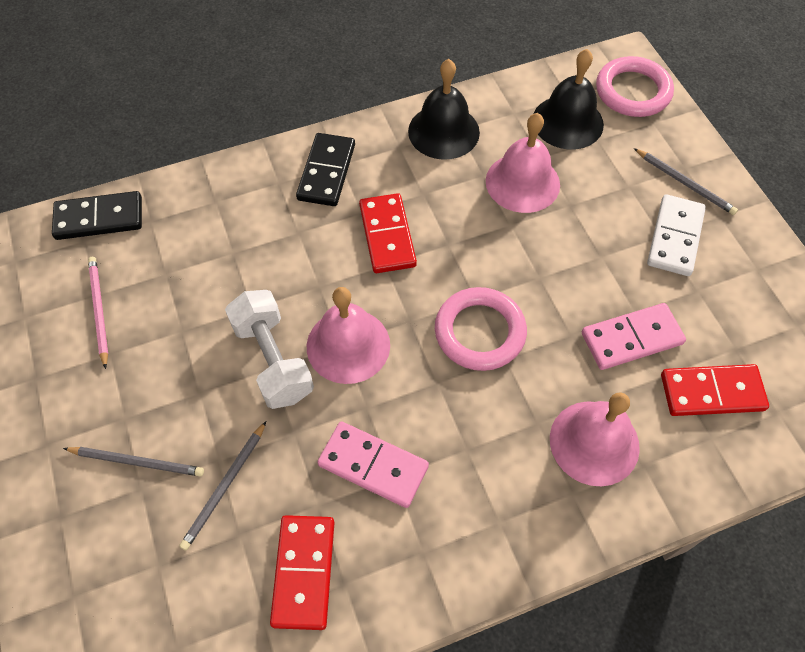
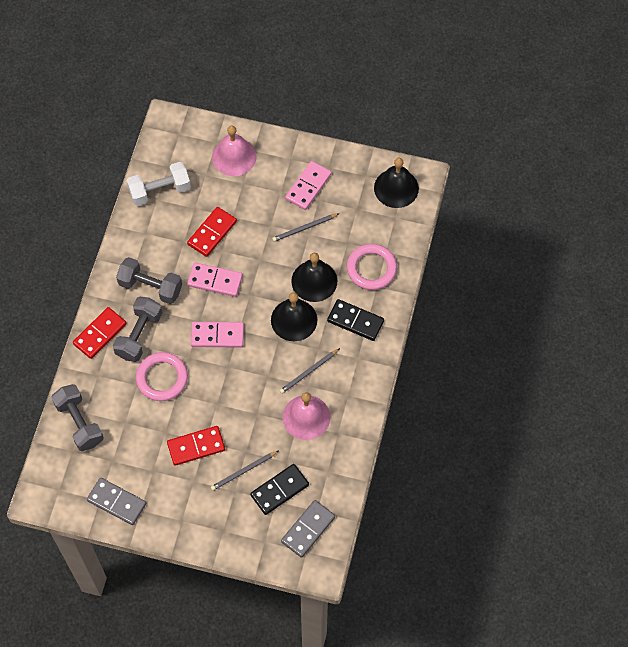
black bell: [408,59,480,160] [534,49,604,149] = 2 -> [271,292,317,341] [291,253,337,302] [374,158,419,208] = 3
grey domino: none = 0 -> [87,478,146,525] [281,500,335,558] = 2
grey dumbbell: none = 0 -> [51,384,104,451] [113,297,162,362] [116,257,182,304] = 3
pink bell: [307,287,390,384] [486,113,560,213] [550,392,640,486] = 3 -> [212,125,256,176] [283,392,330,440] = 2
pink domino: [317,421,429,508] [582,303,686,370] = 2 -> [187,262,243,297] [191,322,244,348] [285,161,332,210] = 3
pink pencil: [88,257,108,369] = 1 -> none = 0
white domino: [647,194,706,276] = 1 -> none = 0

